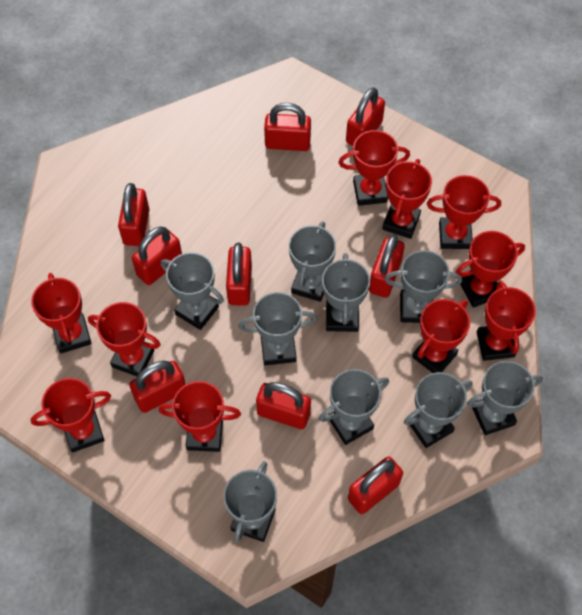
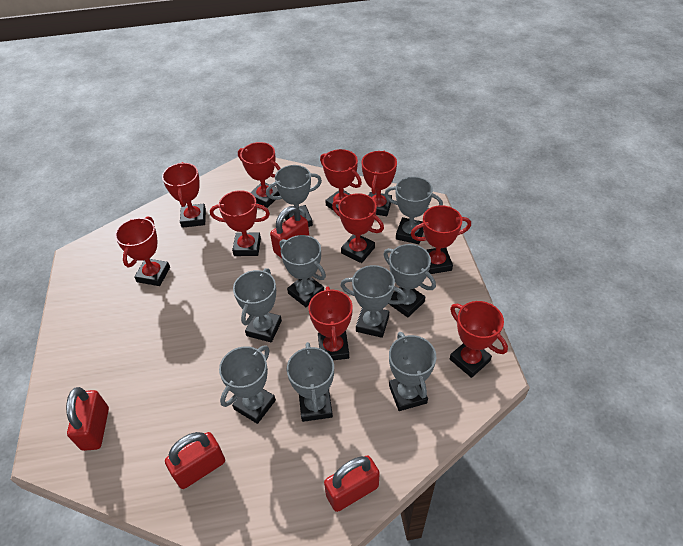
red padlock: [118,183,149,246] [129,361,186,413] [132,227,182,285] [226,242,252,306] [256,382,311,429] [264,103,311,151] [346,87,385,146] [348,457,403,514] [369,235,405,298] = 9 -> [66,387,109,451] [165,432,225,489] [270,206,309,258] [324,455,380,512] = 4

